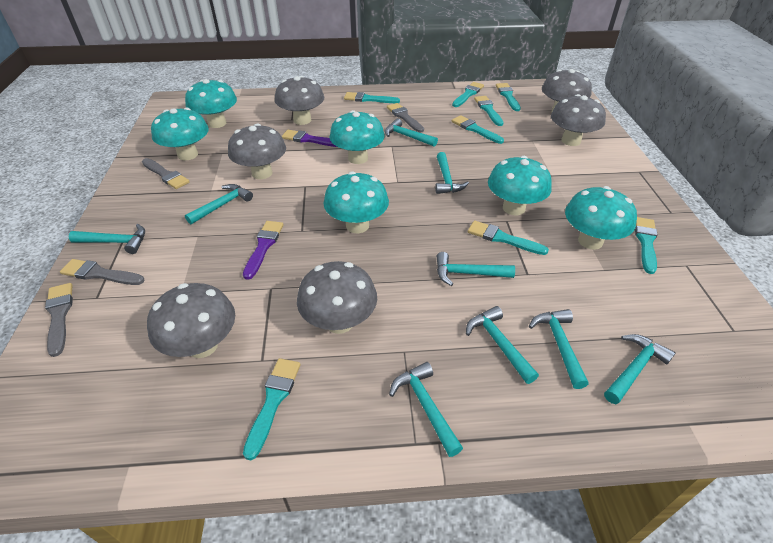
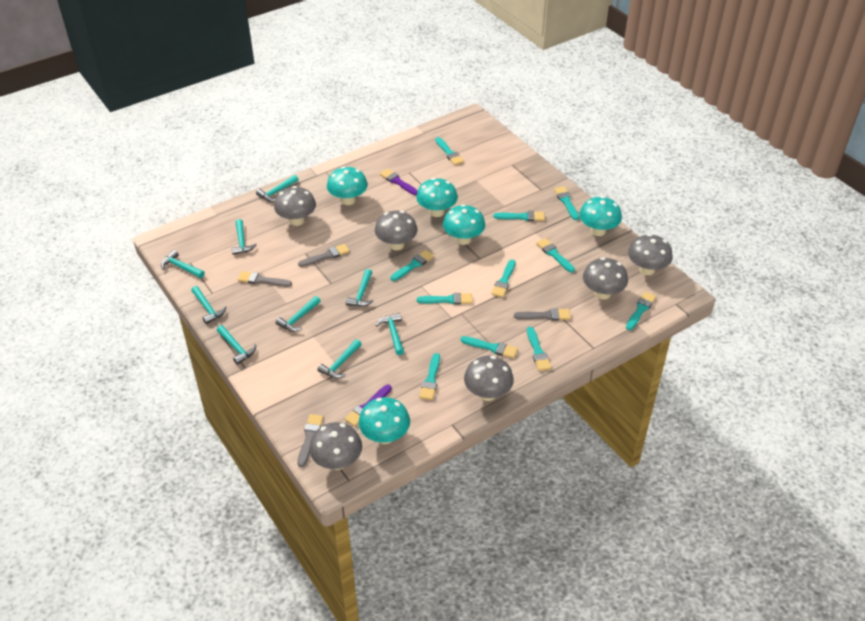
turquoise brush: [243,358,301,460] [344,92,400,103] [452,82,484,107] [452,115,504,144] [468,220,549,255] [474,96,504,126] [496,83,521,111] [635,217,658,274] = 8 -> [391,250,434,281] [417,293,473,305] [419,353,440,400] [435,137,464,165] [460,336,518,358] [491,260,516,298] [493,211,545,221] [527,327,552,371] [536,238,575,273] [554,186,579,220] [626,292,656,330] = 11
turquoise mushroom: [151,108,209,160] [185,79,237,128] [323,171,389,233] [330,110,385,164] [488,156,552,216] [565,186,637,250] = 6 -> [327,166,368,205] [359,397,410,444] [416,178,458,217] [443,204,485,245] [579,196,622,236] = 5

